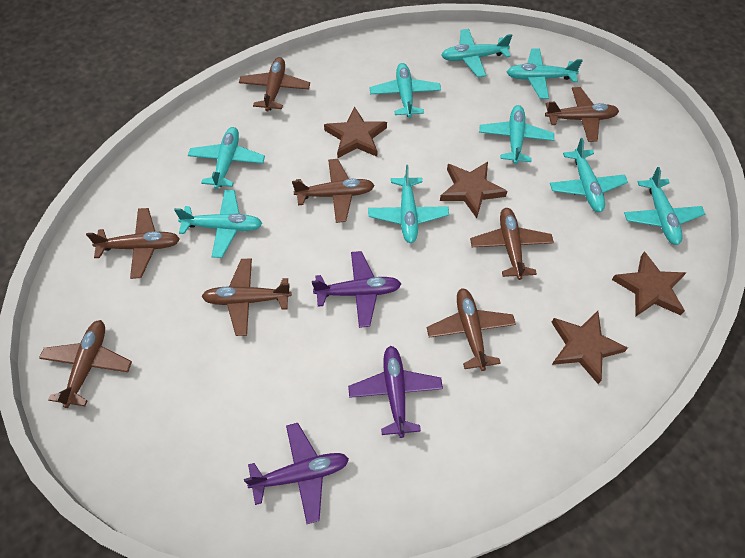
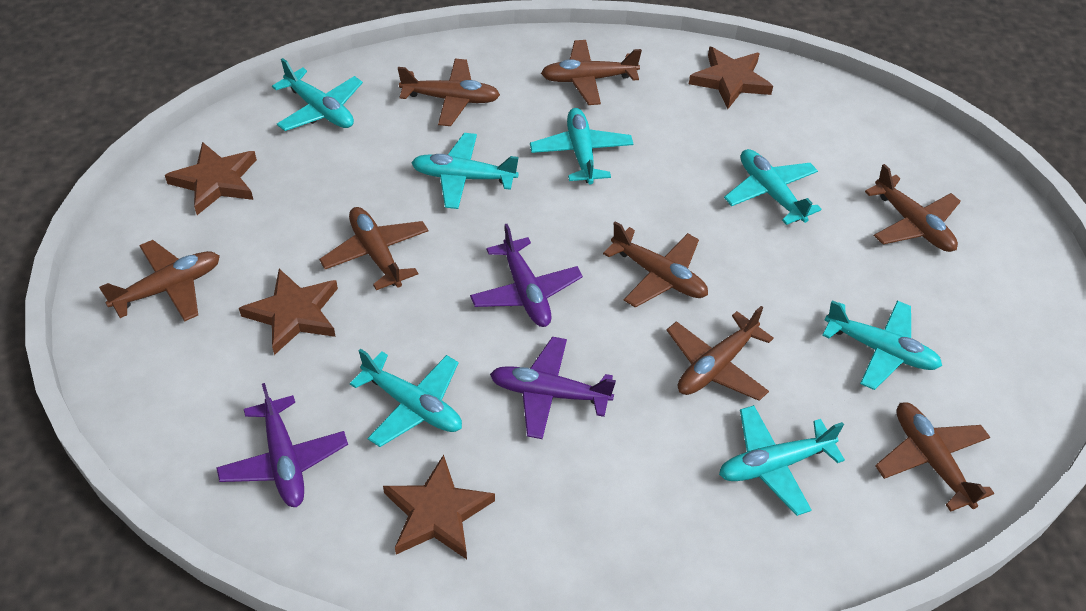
turquoise plane: [174,190,262,258] [188,127,265,189] [368,165,449,243] [370,63,441,118] [441,29,512,77] [479,105,554,164] [507,48,583,99] [550,138,628,212] [624,167,705,245] = 9 -> [272,58,363,131] [350,349,462,447] [411,133,519,209] [530,108,633,184] [719,405,845,516] [724,149,822,225] [822,300,942,390] = 7

